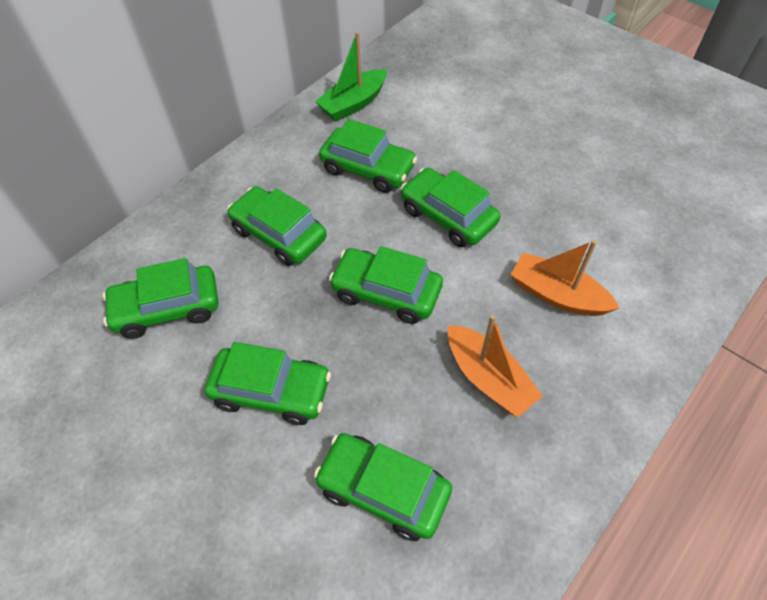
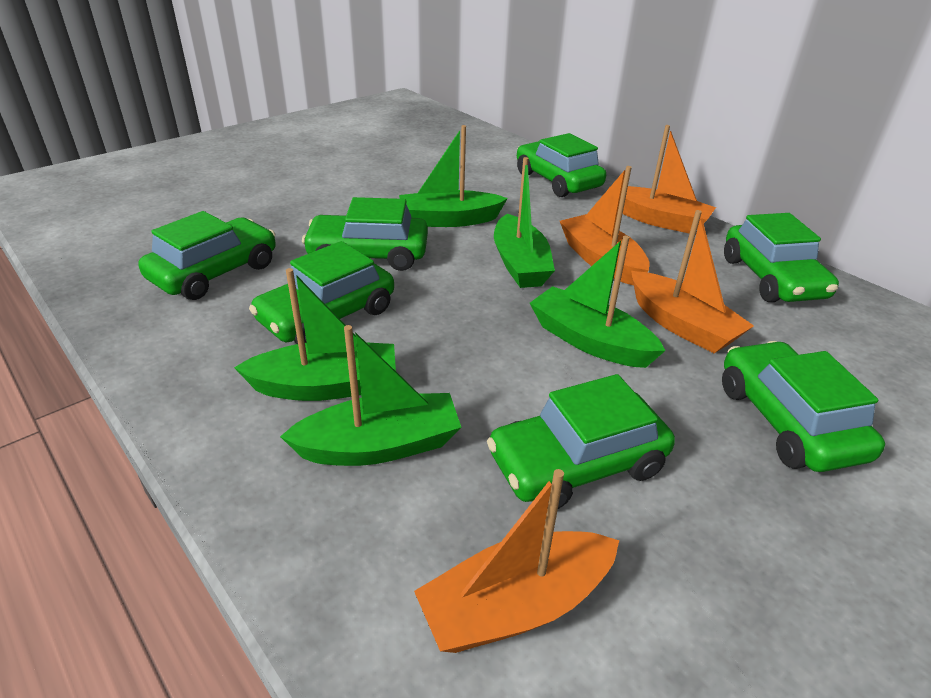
green boat: [315,32,387,121] = 1 -> [234,268,396,401] [280,325,461,466] [399,125,508,227] [494,157,555,288] [530,236,666,368] = 5
orange boat: [448,315,543,417] [510,240,619,316] = 2 -> [414,469,619,653] [560,166,650,285] [609,125,716,233] [631,210,754,353] = 4

